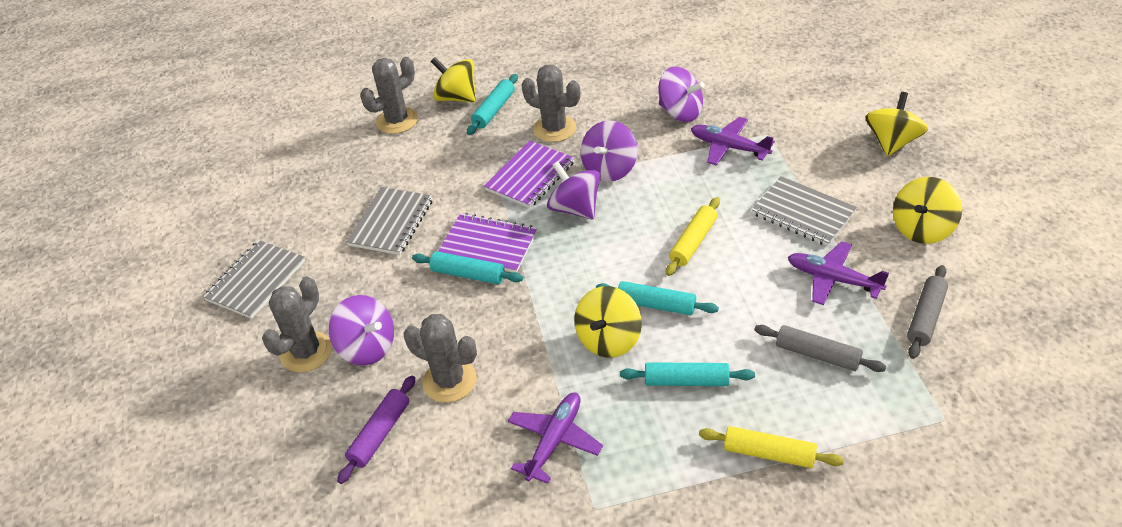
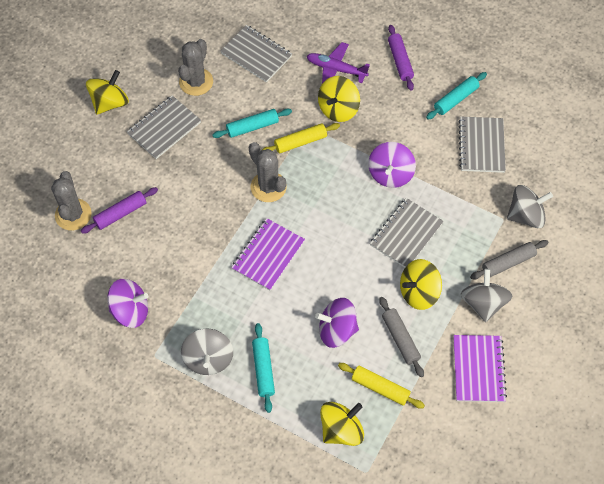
grey cactus: [262,276,332,373] [360,57,418,134] [404,314,477,402] [522,65,580,142] = 4 -> [51,171,92,231] [178,39,213,96] [249,142,287,202] = 3
grey notebook: [203,240,305,319] [346,187,433,255] [751,176,857,246] = 3 -> [127,95,201,159] [220,25,292,83] [370,198,444,268] [458,116,506,173] = 4
grey spinning top: none = 0 -> [181,329,233,375] [461,269,512,322] [507,185,553,228] = 3
purple plane: [508,392,603,484] [691,117,775,166] [788,241,889,305] = 3 -> [307,42,370,83] = 1
purple rolling pin: [337,376,415,484] = 1 -> [81,187,158,234] [388,25,414,91] = 2
purple spinning top: [329,295,394,365] [547,161,600,220] [580,120,638,182] [659,67,705,122] = 4 -> [107,279,148,328] [315,298,359,348] [368,142,416,188] = 3
turquoise rolling pin: [412,251,523,284] [467,74,518,135] [596,281,719,315] [620,362,755,386] = 4 -> [212,109,292,138] [252,323,275,413] [426,72,487,120] = 3

